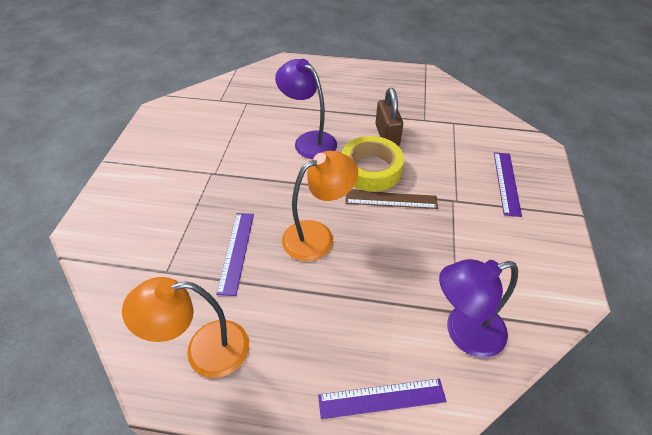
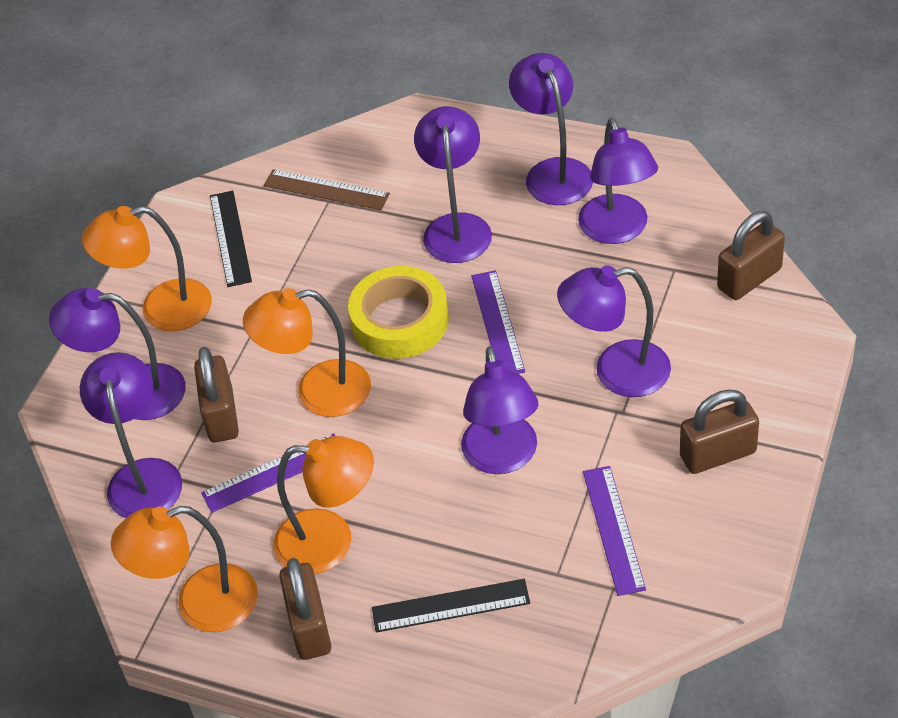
black ruler: none = 0 -> [210,191,252,287] [372,579,530,632] = 2
brown padlock: [375,88,403,146] = 1 -> [194,347,239,443] [279,558,331,660] [680,389,759,474] [717,211,785,300] = 4
orange lamp: [122,277,249,378] [282,151,358,261] = 2 -> [82,206,212,331] [111,506,258,632] [243,288,371,417] [273,436,374,574] = 4
purple lamp: [275,59,337,159] [439,259,518,358] = 2 -> [49,288,186,420] [80,352,182,518] [414,106,492,263] [461,347,539,474] [509,53,593,205] [557,265,671,397] [578,118,658,244] = 7

